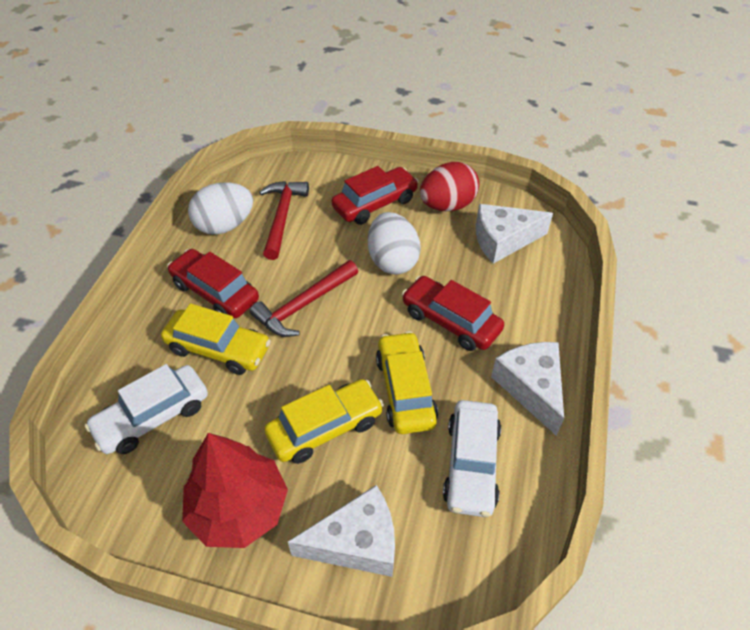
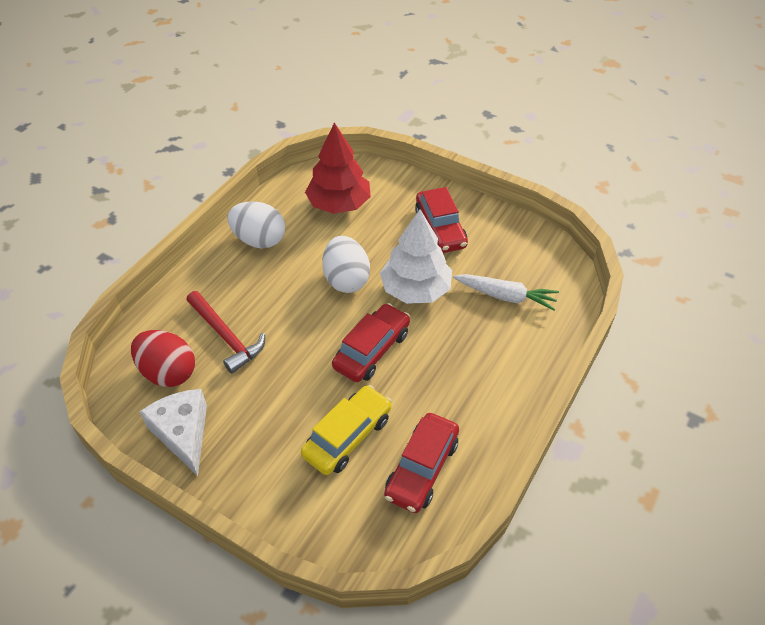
red hammer: [250,260,358,337] [259,181,309,260] = 2 -> [186,291,265,374] = 1
white car: [85,364,208,454] [443,400,501,517] = 2 -> none = 0
white carrot: none = 0 -> [453,274,559,311] = 1
white cheese: [288,485,395,577] [476,204,553,264] [491,342,564,436] = 3 -> [140,389,207,476] = 1
white tree: none = 0 -> [380,209,452,304] = 1
yellow car: [161,303,271,375] [264,379,384,464] [376,331,438,434] = 3 -> [301,385,392,475] = 1

